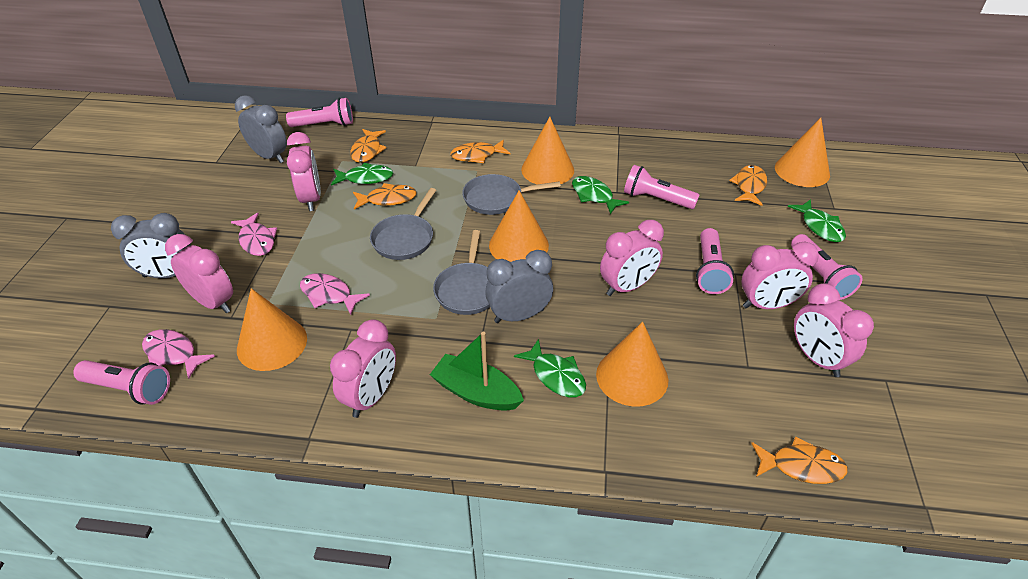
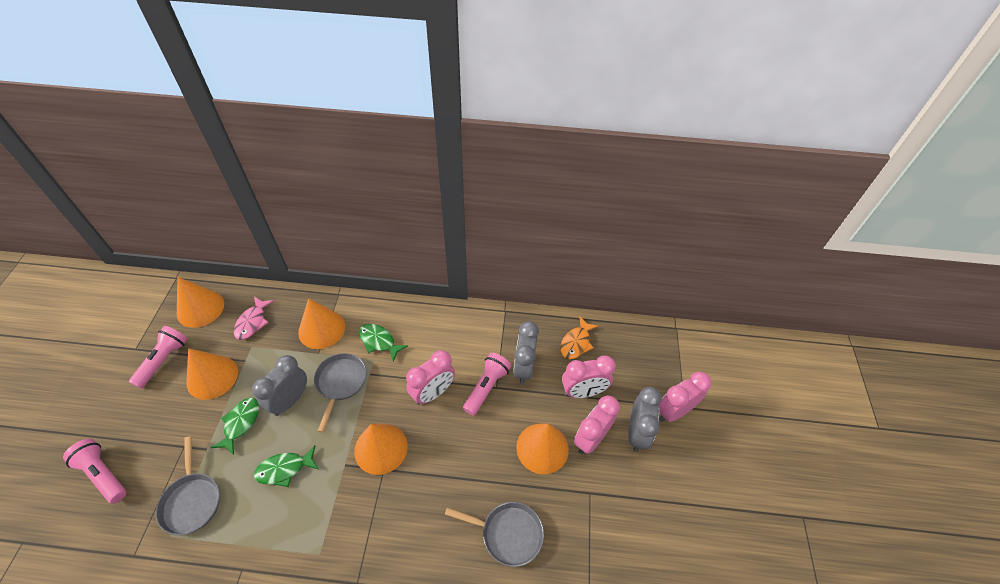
green boat: [430,332,524,411] = 1 -> none = 0
green fish: [331,163,393,186] [514,339,586,398] [572,176,629,214] [787,199,846,242] = 4 -> [211,398,259,455] [254,446,318,487] [359,324,408,362] = 3
orange fish: [350,129,387,163] [353,183,417,210] [450,140,510,163] [729,165,767,206] [751,436,848,484] = 5 -> [560,316,599,359] = 1
pink clock: [165,234,233,313] [287,132,321,211] [330,319,396,418] [600,220,664,296] [742,241,819,309] [794,283,874,377] = 6 -> [406,350,455,405] [562,355,616,398] [574,395,620,454] [659,372,711,422] = 4
pink fish: [142,329,215,379] [231,213,277,256] [300,273,370,315] = 3 -> [234,296,274,340] = 1
pink flashlight: [73,360,170,405] [286,98,353,127] [624,165,699,209] [696,228,734,294] [791,234,862,300] = 5 -> [63,439,126,504] [129,326,188,389] [463,353,511,416] = 3

